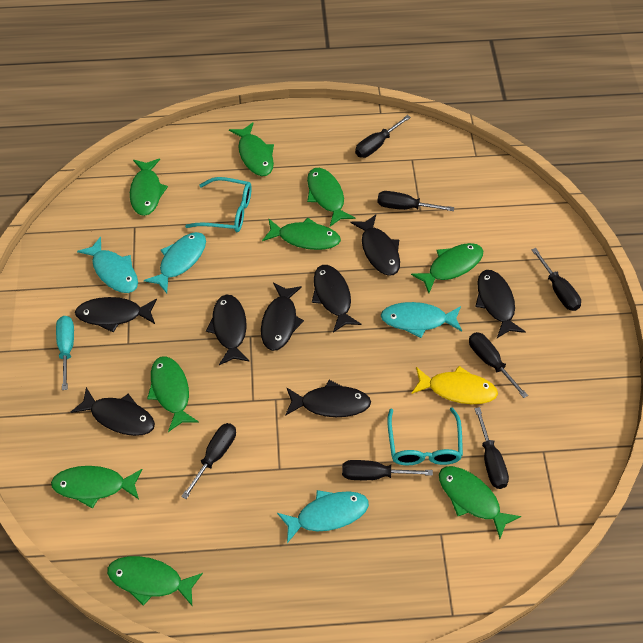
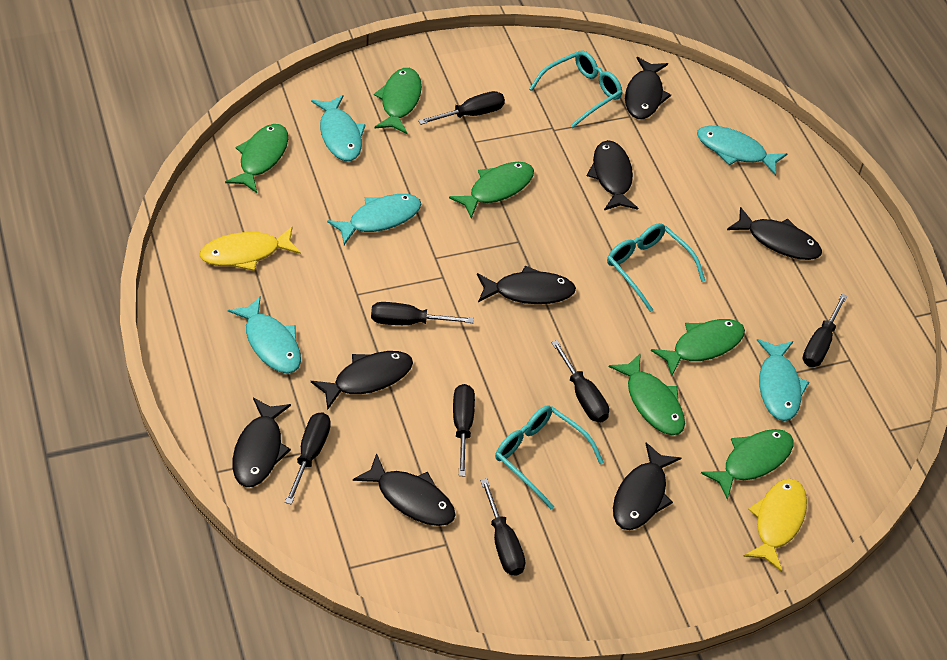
green fish: [51,466,143,509] [107,556,203,606] [130,158,168,216] [147,356,199,432] [229,123,274,176] [262,218,341,250] [307,168,356,227] [411,243,483,293] [439,466,521,539] = 9 -> [225,124,288,193] [374,68,422,134] [449,162,534,218] [609,353,685,435] [651,319,745,376] [701,429,793,500] = 6
turquoise fish: [77,236,138,293] [144,232,206,293] [277,490,369,543] [381,302,462,338] = 4 -> [228,296,301,373] [311,95,366,161] [327,194,421,245] [697,126,788,176] [757,339,809,421] = 5
turquoise glasses: [185,177,252,232] [387,407,463,465] = 2 -> [495,405,604,509] [529,50,622,128] [607,223,705,312] = 3
turquoise screwdriver: [56,316,74,390] = 1 -> none = 0
yellow fish: [411,366,498,404] = 1 -> [200,227,301,271] [743,479,807,572] = 2

